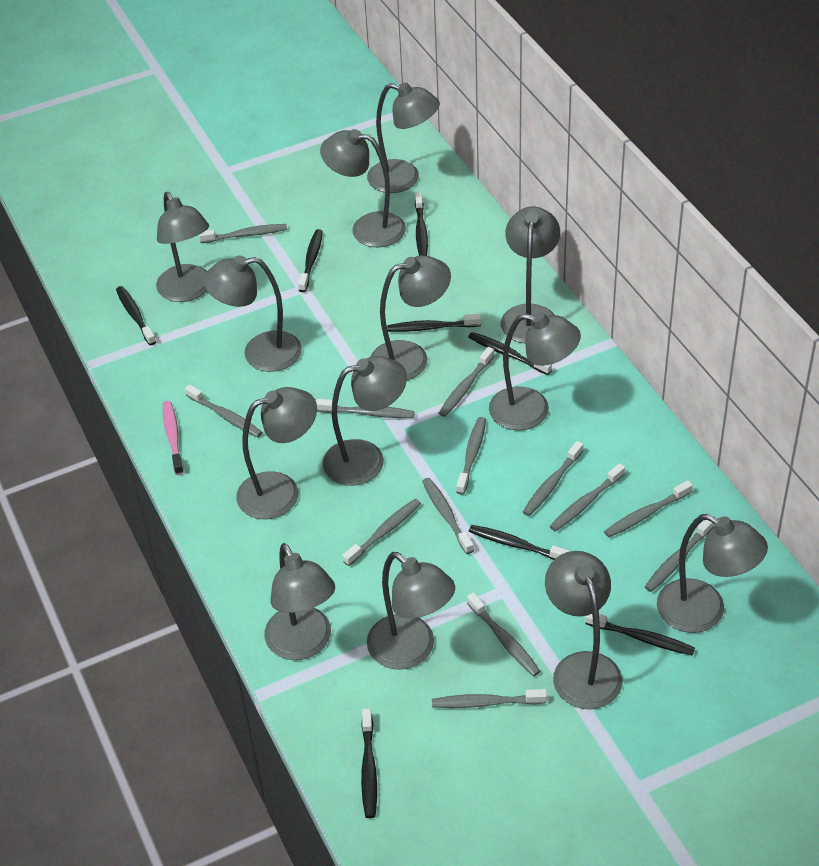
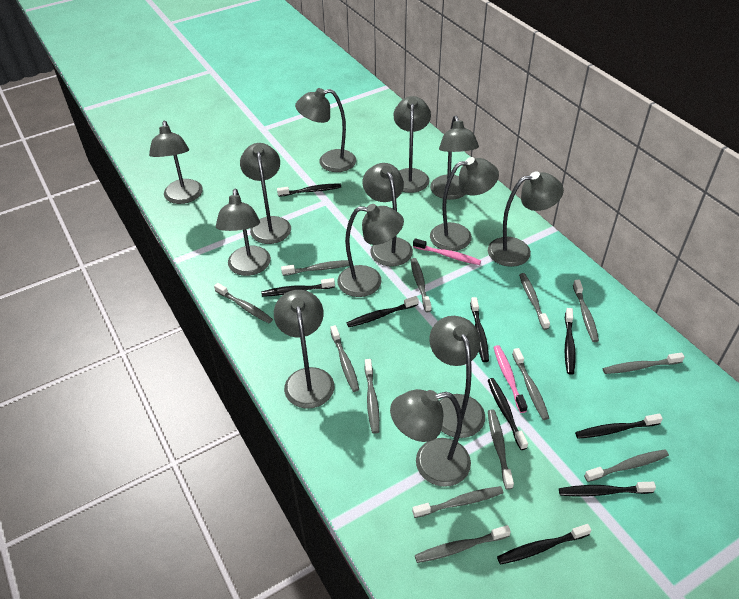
black toothbrush: [116,286,156,345] [298,229,323,292] [361,708,377,818] [387,314,481,332] [415,193,428,256] [468,332,552,375] [469,525,570,560] [585,614,695,655] = 8 -> [261,278,335,297] [277,183,341,197] [347,296,419,327] [470,297,489,362] [488,378,528,450] [497,524,591,565] [559,482,656,497] [565,308,576,375] [575,414,663,439] = 9
pink toothbrush: [163,401,184,475] = 1 -> [413,238,481,265] [493,345,528,413] = 2

